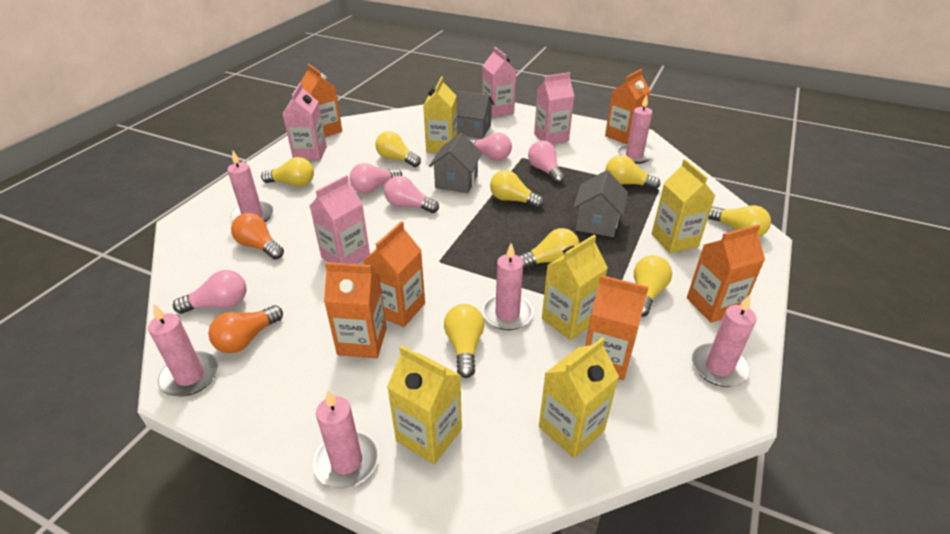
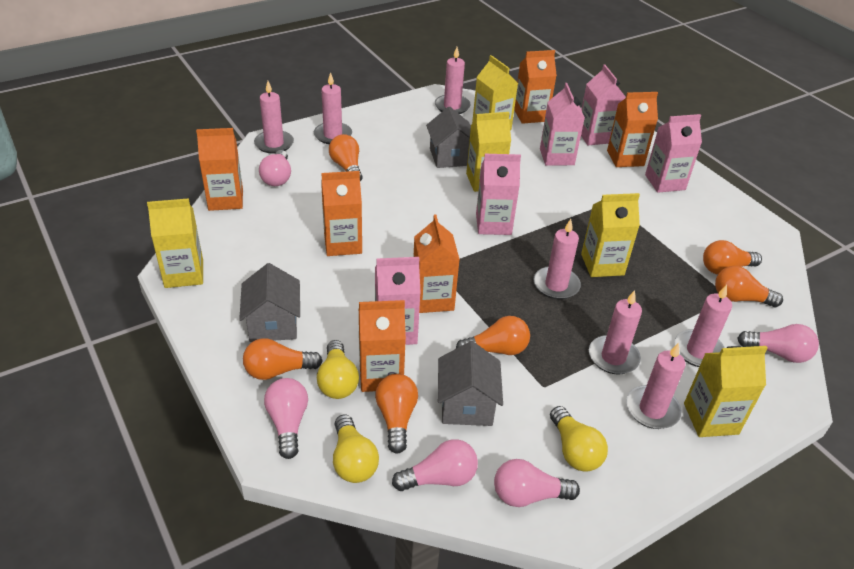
orange light bulb: [208,305,283,353] [231,213,284,260] = 2 -> [243,338,323,380] [329,134,362,181] [375,374,418,454] [456,316,530,355] [703,240,762,275] [715,266,783,307] = 6
pink candle: [148,303,218,396] [227,151,273,222] [313,390,379,489] [482,243,533,330] [617,95,653,164] [692,295,757,387] = 6 -> [254,81,294,154] [314,72,352,144] [435,47,471,114] [534,219,581,299] [589,290,642,375] [626,343,686,429] [674,285,732,367] = 7
pink carton: [282,83,327,160] [310,175,370,264] [482,47,516,118] [534,72,574,144] = 4 -> [375,257,421,345] [476,154,521,235] [540,83,585,166] [581,64,625,145] [645,114,702,193] = 5
yellow light bulb: [261,157,314,187] [375,131,421,167] [444,304,485,378] [490,170,544,208] [519,228,579,269] [606,155,660,190] [634,255,672,317] [708,205,771,237] = 8 -> [317,340,359,399] [333,414,379,483] [550,406,608,472] = 3

